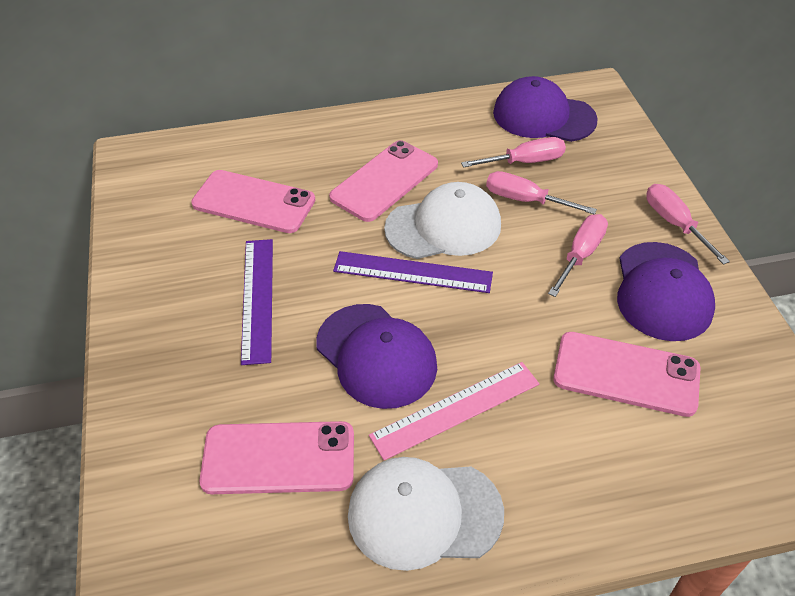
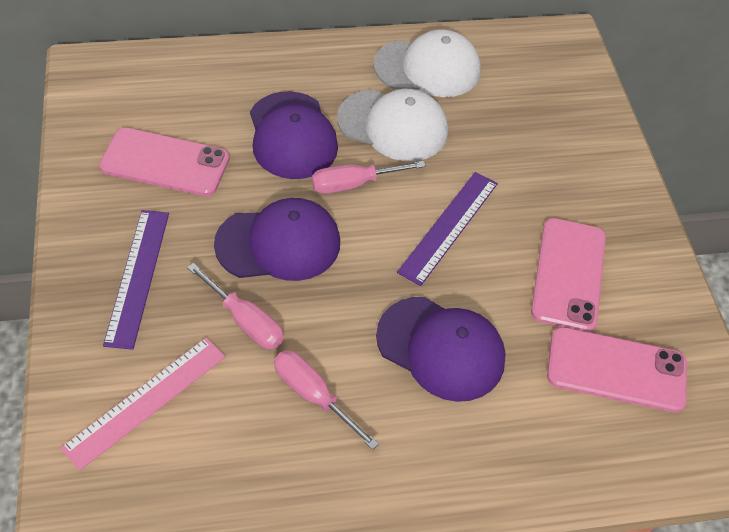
pink phone: [191,170,315,233] [199,421,354,494] [329,140,438,222] [553,332,700,417] = 4 -> [99,128,230,196] [531,218,606,332] [547,327,687,413] = 3
pink screwdriver: [461,137,566,168] [486,171,597,215] [548,214,608,297] [646,184,730,265] = 4 -> [187,263,284,349] [274,350,379,450] [312,161,426,194] = 3

